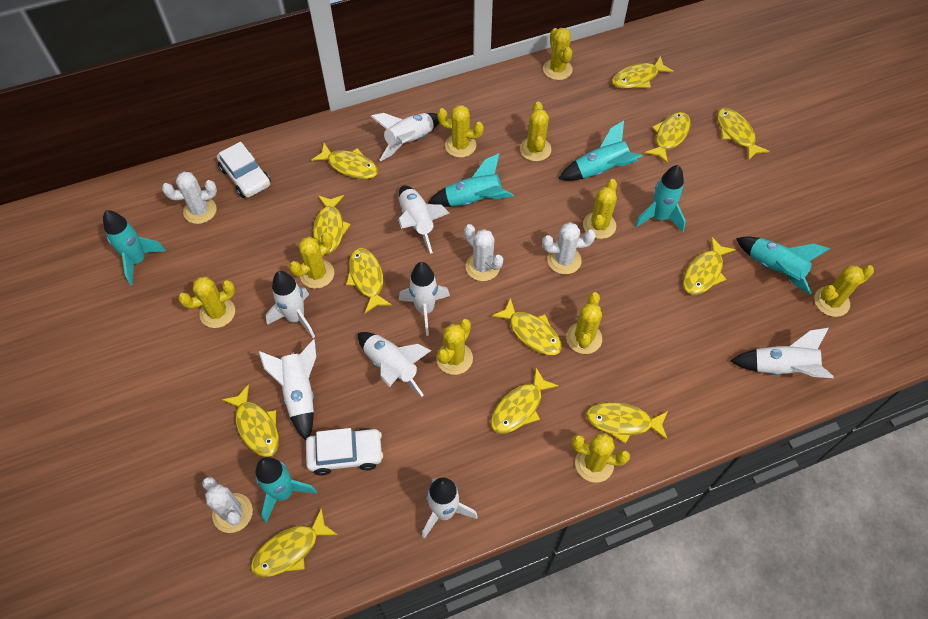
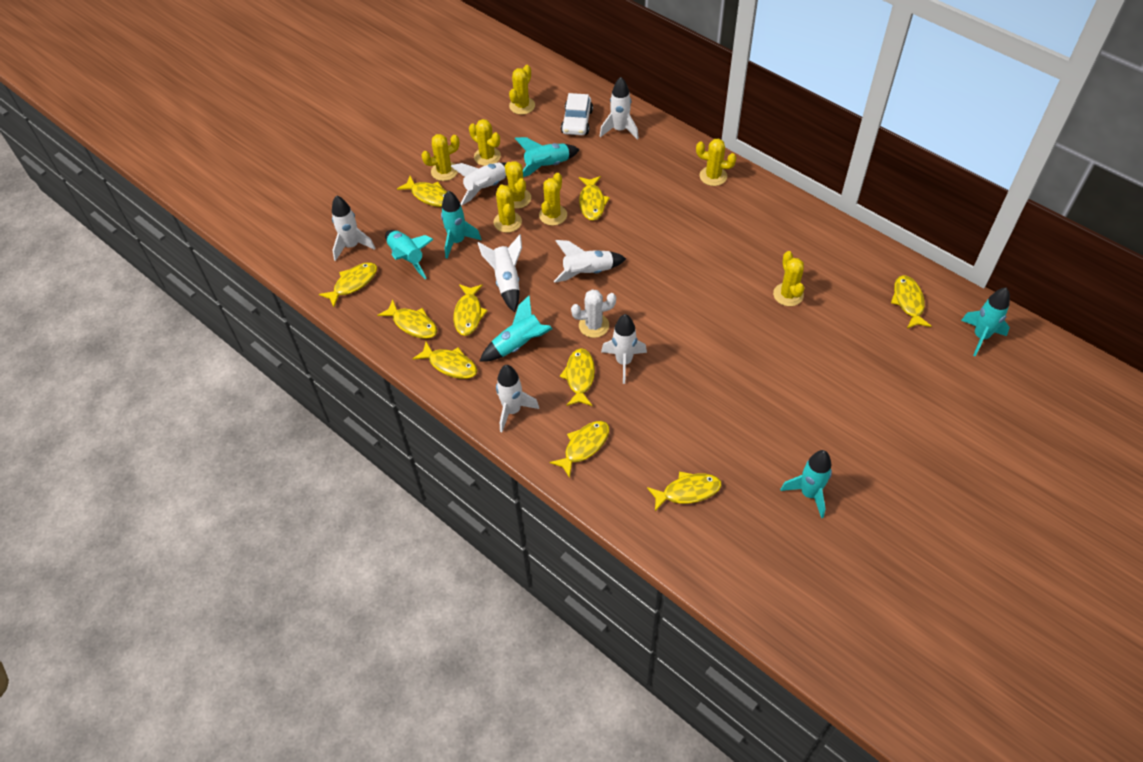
white cactus: [162,172,217,224] [202,477,253,533] [464,224,503,281] [542,222,596,275] = 4 -> [571,289,616,338] = 1
white car: [217,142,271,198] [306,428,383,476] = 2 -> [561,93,593,135] = 1
white rocket: [259,340,316,440] [266,271,315,338] [358,332,431,397] [371,113,439,161] [398,185,450,254] [399,262,450,336] [422,477,478,539] [730,328,833,378] = 8 -> [332,195,375,261] [451,162,506,206] [478,235,522,313] [496,365,539,432] [554,240,626,283] [600,77,639,140] [601,314,647,384] = 7
yellow cactus: [178,277,235,328] [289,232,334,289] [436,319,473,375] [437,105,484,158] [520,102,551,161] [543,28,573,80] [566,292,602,354] [572,433,630,483] [583,179,617,239] [814,265,874,317] = 10 -> [421,134,460,181] [469,119,501,166] [494,184,522,233] [505,161,531,209] [509,65,535,115] [539,173,567,226] [696,139,737,186] [773,251,804,306] = 8
yellow fish: [222,384,279,457] [251,508,338,577] [311,143,378,179] [313,195,351,254] [346,248,392,313] [491,368,559,434] [492,297,562,355] [586,402,668,444] [612,56,674,89] [645,112,691,164] [683,236,736,295] [717,108,770,161] = 12 -> [319,262,377,307] [377,300,437,339] [397,176,447,207] [413,342,478,379] [454,284,488,336] [549,421,609,478] [560,348,595,406] [579,176,610,221] [647,471,722,511] [891,275,932,329] = 10

